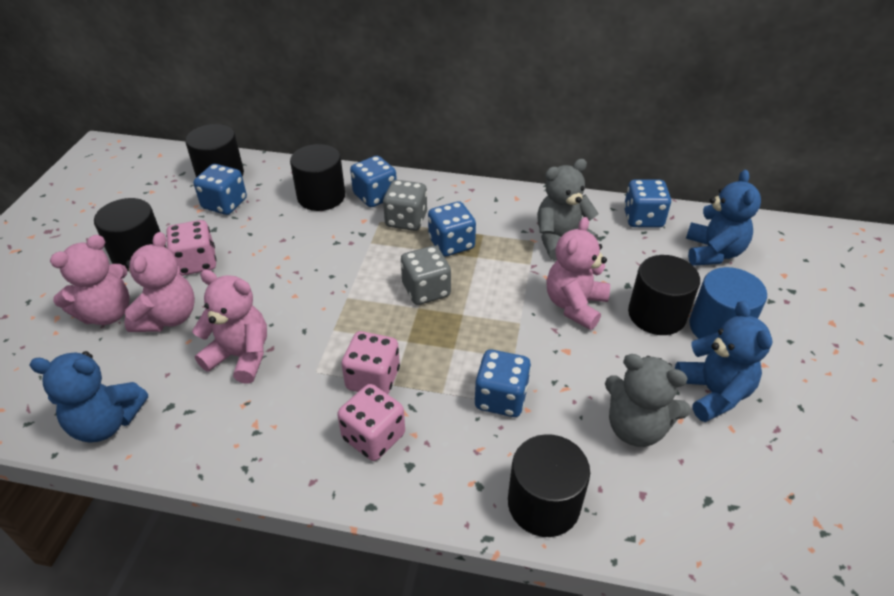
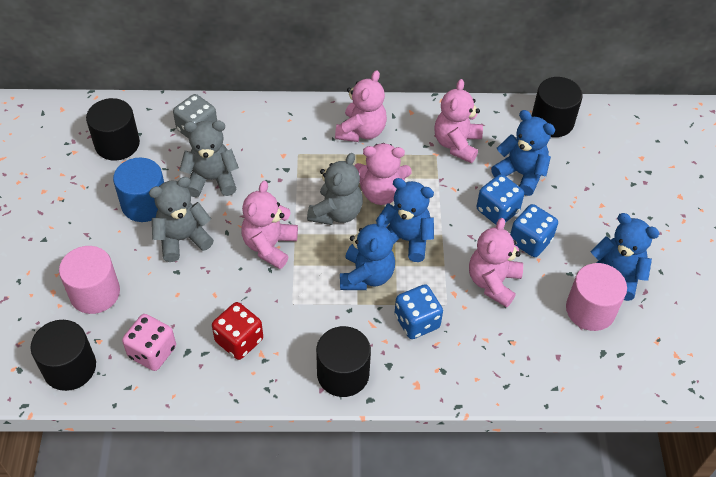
black cylinder: [94,198,166,271] [185,124,244,177] [290,144,345,211] [508,434,590,537] [628,255,700,335] = 5 -> [30,320,96,391] [86,98,140,161] [316,326,371,397] [532,77,583,137] = 4
blue dice: [194,164,247,215] [350,156,397,207] [428,202,476,257] [474,349,531,417] [624,179,671,228] = 5 -> [394,284,443,339] [477,174,524,225] [510,204,558,257] = 3
blue teddy bear: [29,351,148,443] [675,301,773,422] [686,170,761,266] = 3 -> [340,214,395,290] [376,178,434,262] [491,110,555,196] [590,213,660,301] = 4
grey dice: [383,180,427,231] [401,246,451,305] = 2 -> [173,94,217,139] = 1
grey teddy bear: [537,159,599,260] [605,354,691,447] = 2 -> [149,177,214,262] [179,121,239,197] [307,153,363,225] = 3
pink cylinder: none = 0 -> [59,246,120,314] [566,263,627,331] = 2
pink dice: [166,220,216,276] [337,384,405,461] [341,331,400,394] = 3 -> [122,314,176,371] = 1
pink teddy bear: [50,235,130,325] [125,232,195,332] [192,270,267,384] [546,217,610,330] = 4 -> [241,181,298,269] [335,70,387,142] [354,143,412,205] [434,79,483,163] [469,218,523,308] = 5
red dice: none = 0 -> [212,302,263,360] = 1

